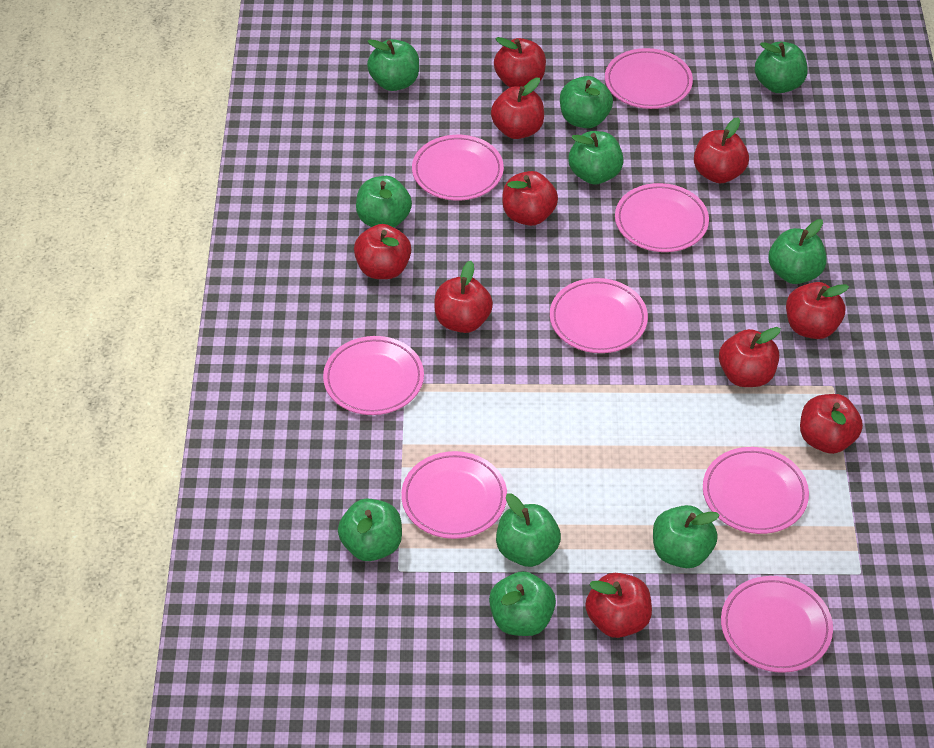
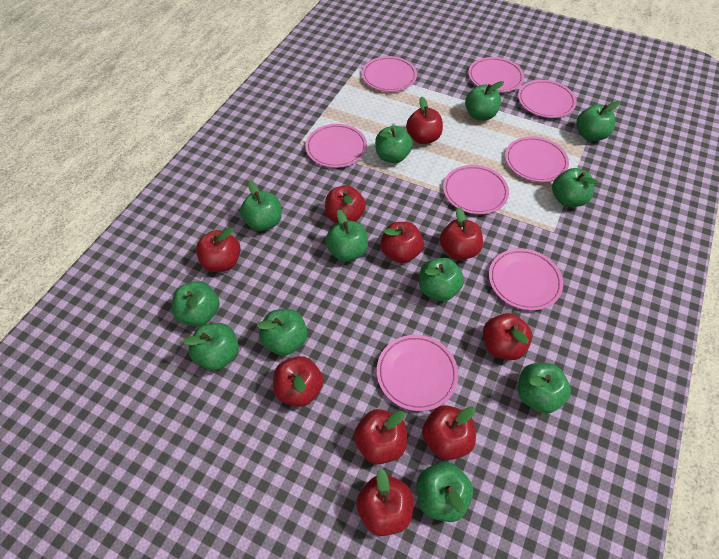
green apple: [338,498,402,561] [356,176,412,228] [367,39,419,91] [489,571,556,636] [496,493,561,567] [560,76,613,128] [568,131,624,185] [653,505,720,568] [755,42,808,93] [768,219,827,284] = 10 -> [172,281,220,326] [183,323,239,371] [240,181,282,231] [257,309,307,356] [325,209,368,262] [375,126,413,163] [416,462,473,522] [419,258,464,301] [465,81,504,121] [518,363,571,414] [552,168,598,207] [576,101,620,141] = 12

